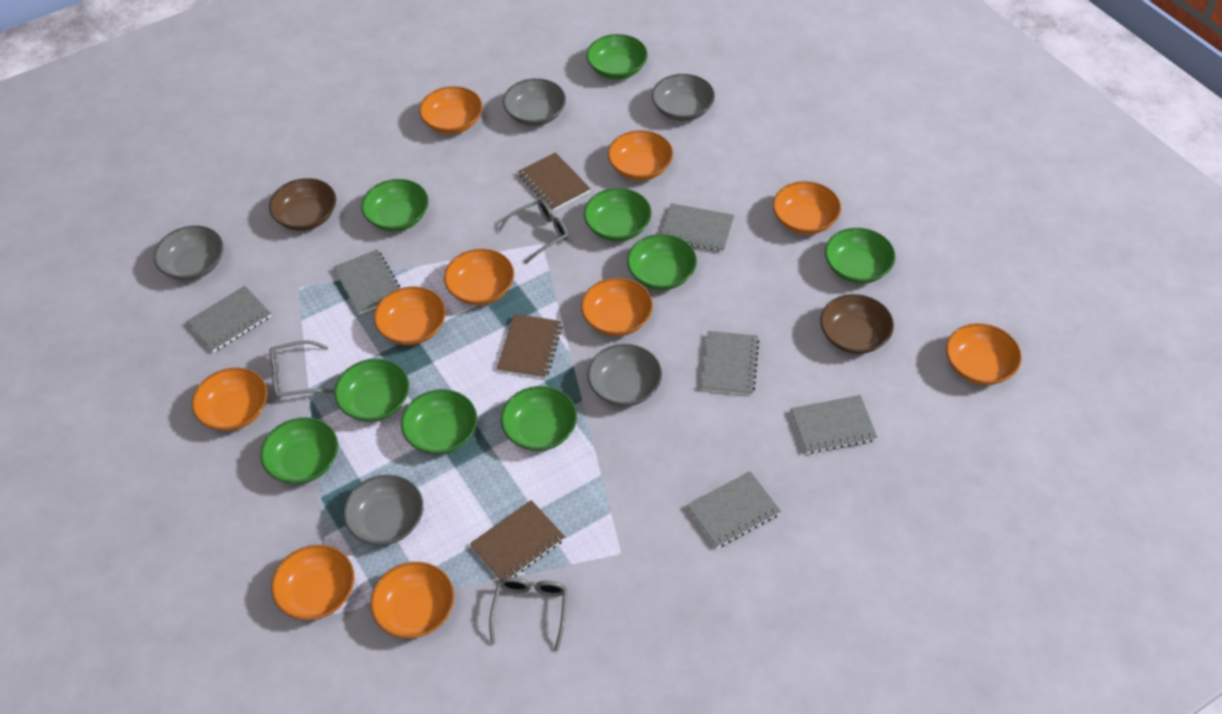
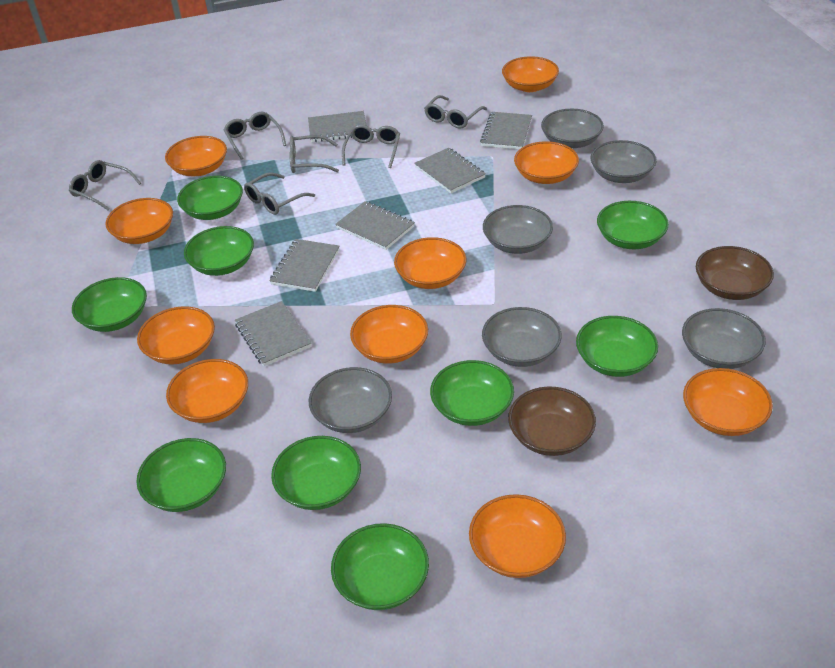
brown notebook: [470,500,565,580] [497,314,563,379] [518,152,591,211] = 3 -> none = 0
grey bowl: [154,225,223,281] [343,475,423,545] [503,78,566,126] [587,344,662,406] [652,74,715,121] = 5 -> [308,367,392,433] [482,307,562,367] [483,205,553,254] [541,109,604,148] [590,140,656,183] [682,308,766,369] = 6
grey glasses: [270,340,334,400] [489,577,568,651] [498,199,569,264] = 3 -> [69,160,141,210] [224,112,286,160] [244,172,315,215] [289,135,339,173] [342,124,400,168] [424,95,487,129] = 6

